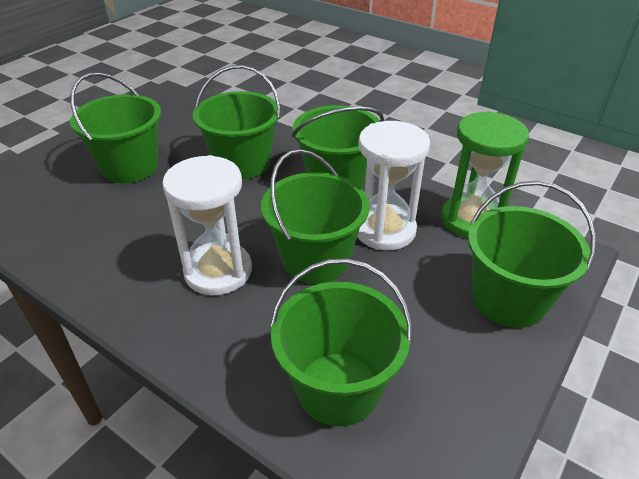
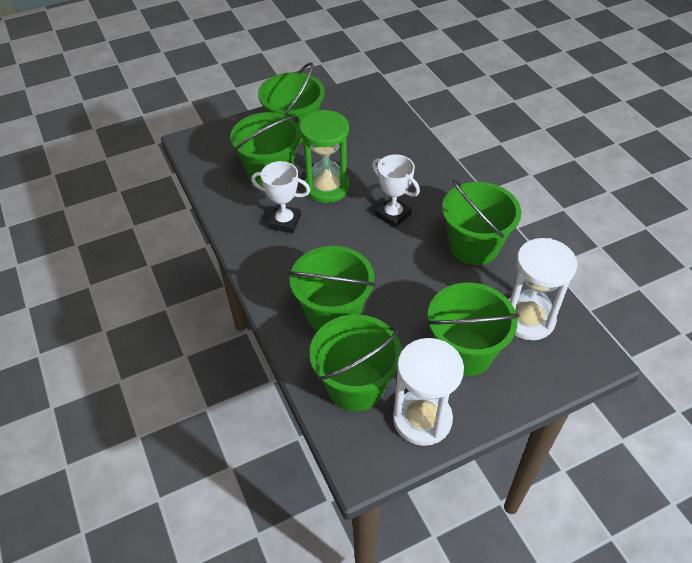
white trophy: none = 0 -> [251,161,310,233] [372,154,420,228] = 2

